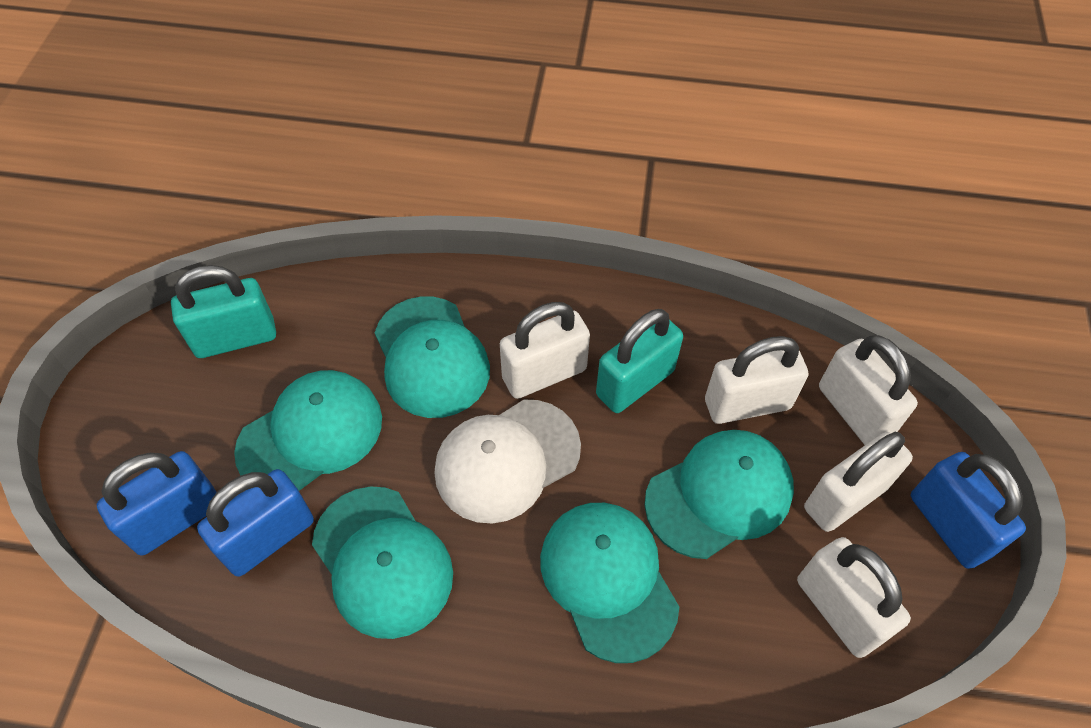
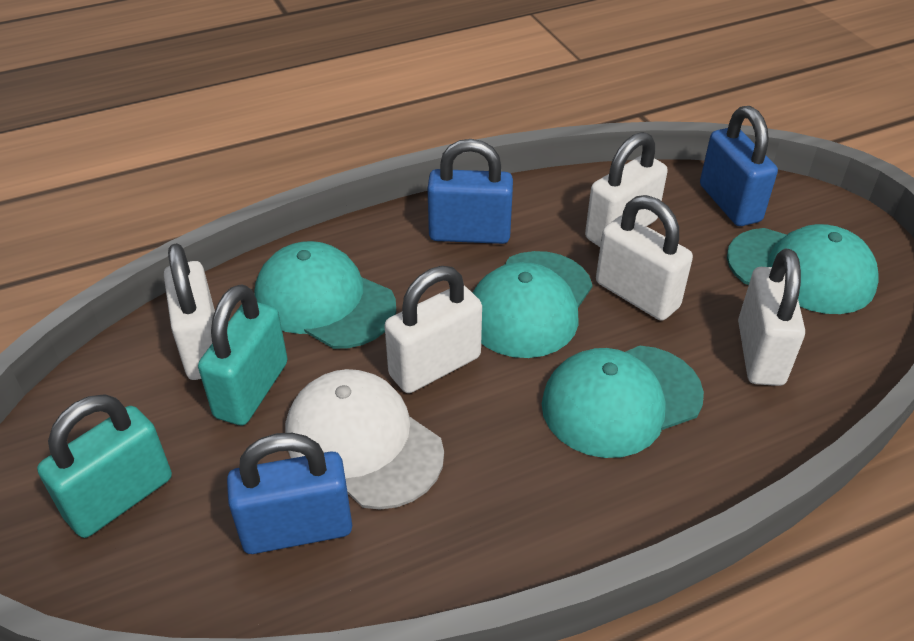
turquoise cap: [234,370,382,491] [312,486,453,639] [375,297,490,418] [540,503,679,663] [644,430,794,559] = 5 -> [254,241,396,349] [473,251,592,358] [542,346,704,458] [727,224,879,314] = 4

